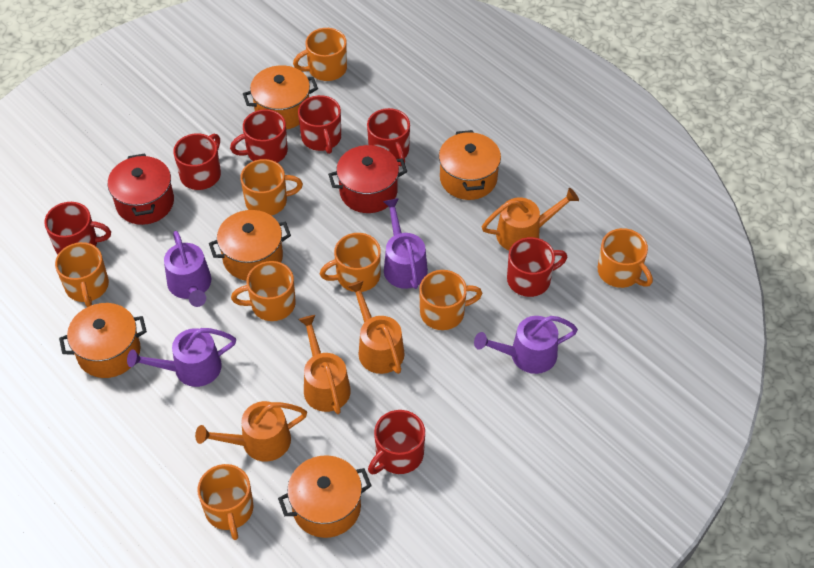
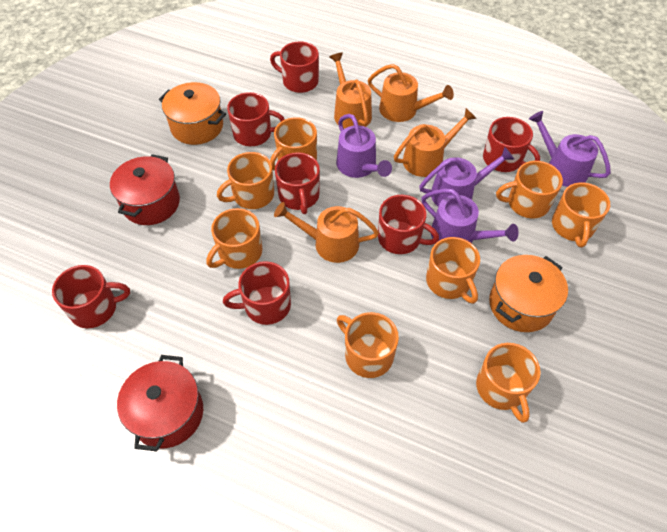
orange pot: [59,303,147,378] [209,210,291,281] [243,65,318,129] [278,455,372,538] [439,130,501,200] = 5 -> [159,82,226,145] [489,255,568,332] = 2

